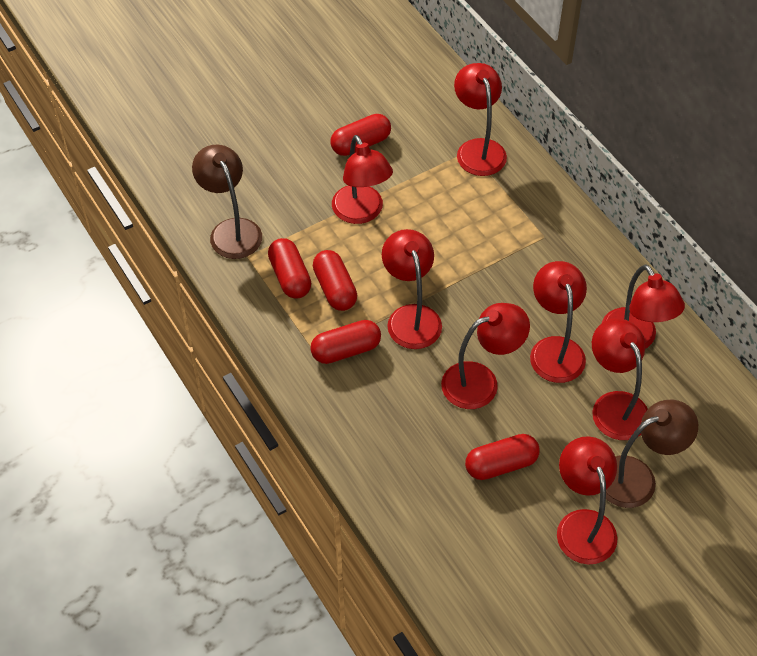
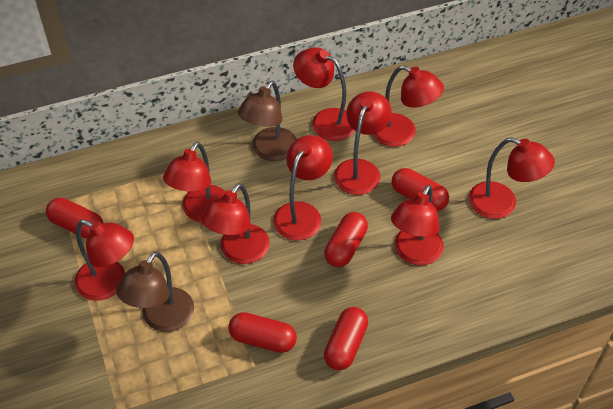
red lamp: [332,135,393,224] [382,229,442,349] [441,303,530,409] [454,63,507,176] [530,261,587,383] [557,436,618,565] [592,318,648,440] [602,265,685,349] = 8 -> [75,220,134,301] [163,142,226,222] [201,183,270,264] [273,135,333,241] [293,47,355,141] [334,91,392,195] [372,65,444,147] [391,185,444,266] [469,137,555,219] = 9

